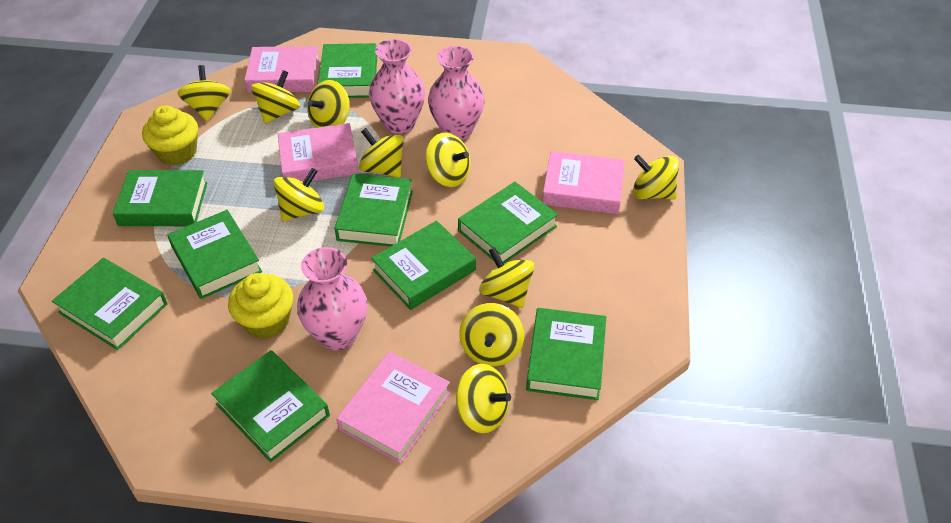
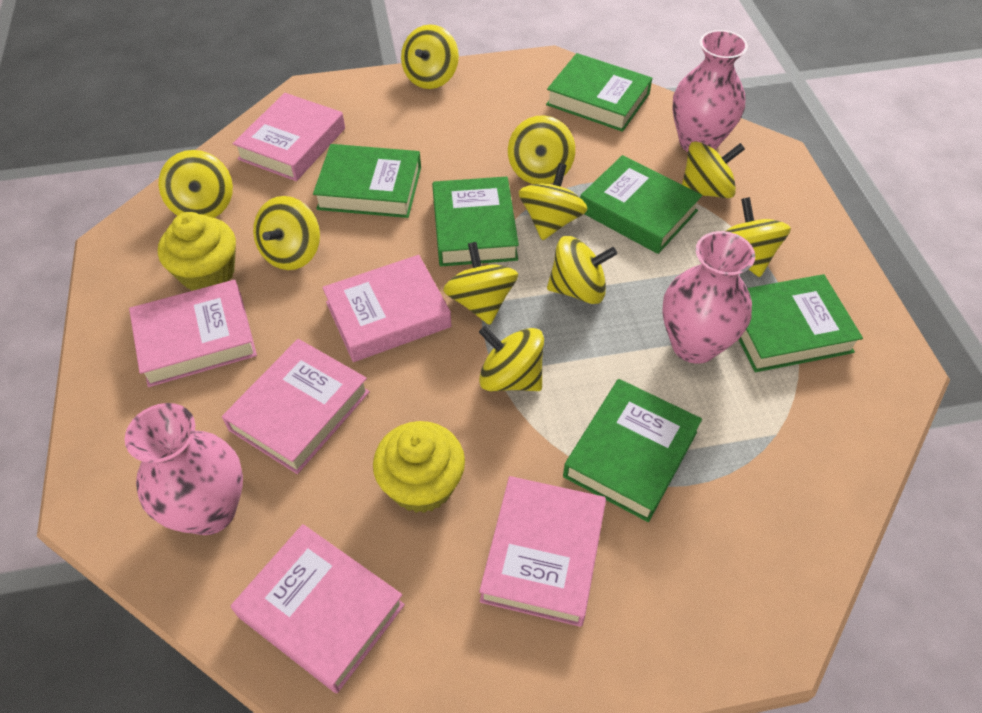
green book: [52,258,167,350] [113,170,207,226] [167,210,262,299] [211,350,330,462] [318,43,377,98] [334,173,413,247] [371,220,476,310] [458,182,558,264] [526,308,606,400] = 9 -> [313,144,421,218] [432,176,519,266] [546,53,652,132] [563,379,702,522] [580,155,702,254] [739,274,863,372] = 6
pink book: [244,46,320,93] [278,123,359,182] [336,351,450,464] [542,151,625,214] = 4 -> [129,280,257,387] [222,339,370,474] [231,524,405,693] [233,93,345,181] [322,255,452,362] [479,476,606,627] = 6

